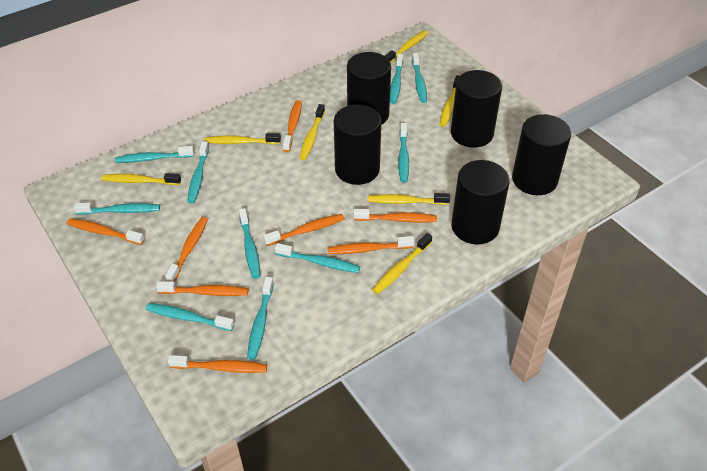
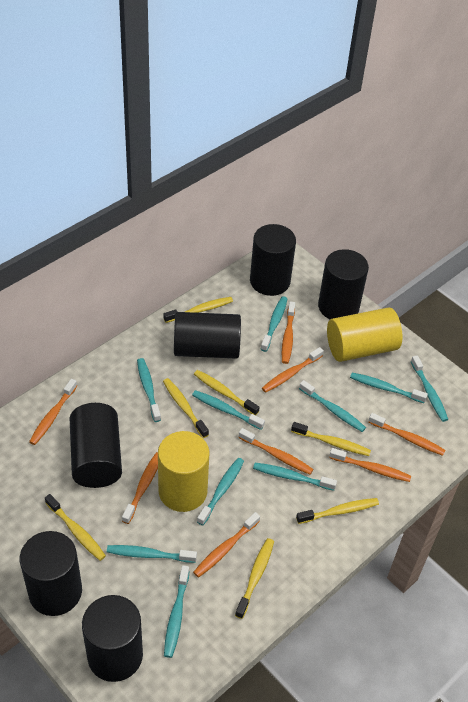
black cylinder: [334,104,381,185] [347,52,391,125] [451,70,502,148] [451,160,510,244] [512,114,571,195] = 5 -> [20,531,82,616] [70,403,122,488] [82,595,143,682] [174,312,241,359] [250,224,296,296] [318,249,369,319] = 6
yellow cylinder: none = 0 -> [158,431,210,512] [327,307,403,362] = 2

